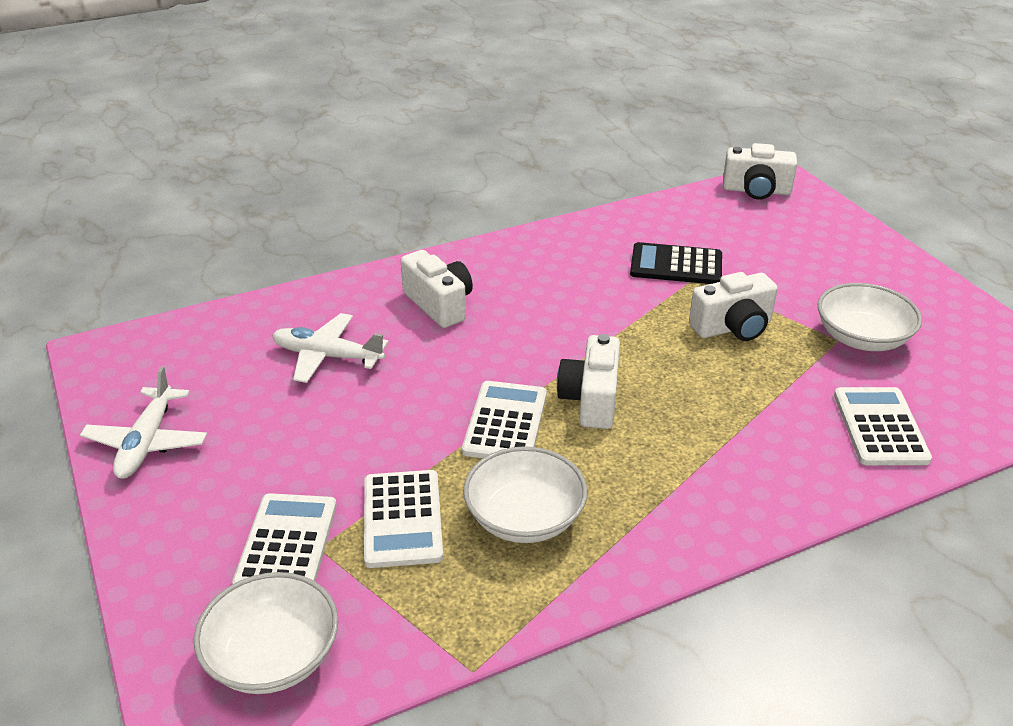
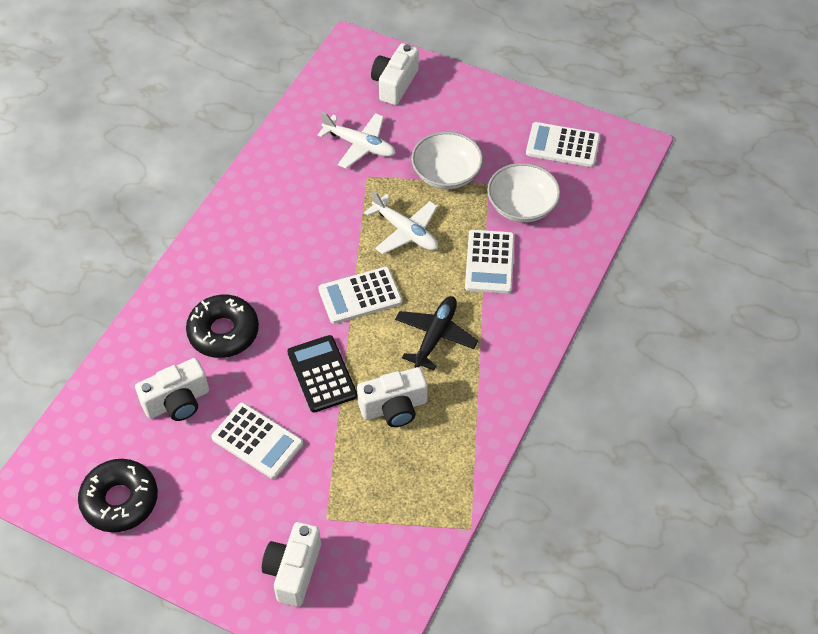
black donut: none = 0 -> [78,459,158,532] [186,295,259,358] = 2
black plane: none = 0 -> [395,296,478,370] = 1
white bowl: [194,572,338,694] [463,446,588,543] [817,283,922,351] = 3 -> [411,131,483,189] [487,163,560,223] = 2

